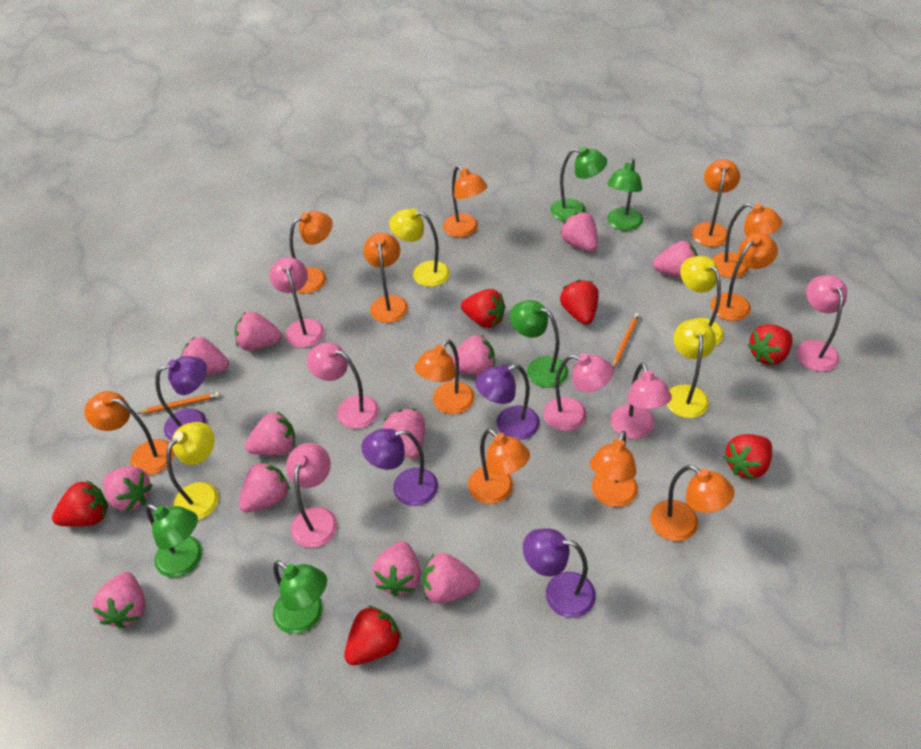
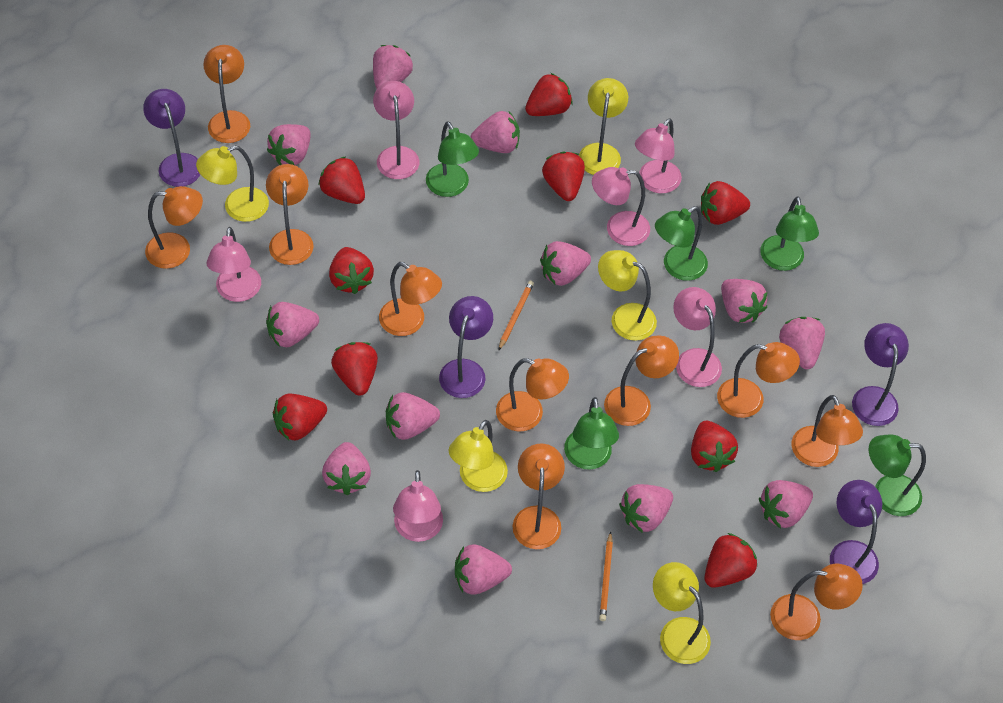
orange lamp: [84,391,174,475] [290,211,333,294] [363,232,408,323] [414,339,475,414] [443,165,488,237] [468,428,530,504] [590,431,638,507] [650,465,735,541] [692,159,740,247] [711,233,778,321] [712,203,782,278] = 11 -> [145,186,203,269] [203,45,250,143] [266,164,314,265] [379,262,442,336] [496,358,569,431] [513,444,565,549] [604,335,679,426] [717,342,800,418] [770,564,863,640] [792,395,863,467] = 10
red strawberry: [52,480,108,527] [344,606,402,665] [461,289,506,328] [560,280,599,325] [724,434,772,480] [748,324,793,365] = 6 -> [273,394,327,440] [318,156,365,204] [329,247,374,294] [331,342,378,396] [525,73,573,116] [542,152,585,201] [691,421,738,472] [701,181,750,225] [704,533,757,588] = 9
yellow lamp: [166,422,219,520] [389,208,450,287] [667,319,716,418] [680,256,724,346] = 4 -> [196,146,269,222] [449,420,508,492] [579,78,628,175] [598,250,657,341] [653,562,711,664] = 5

